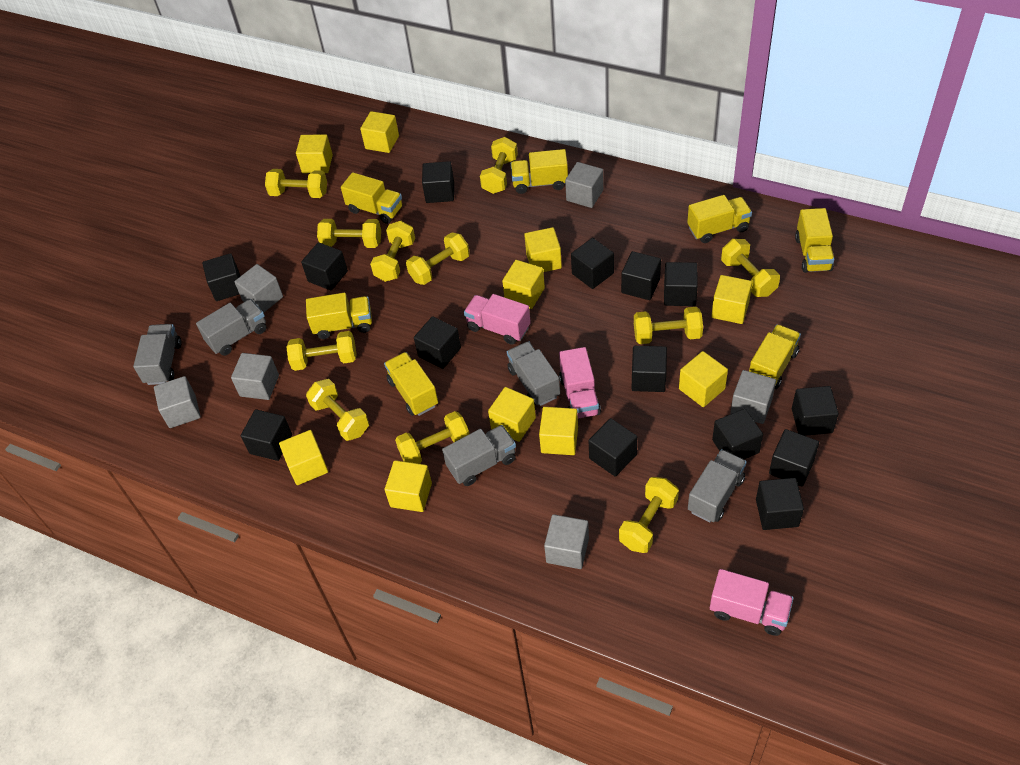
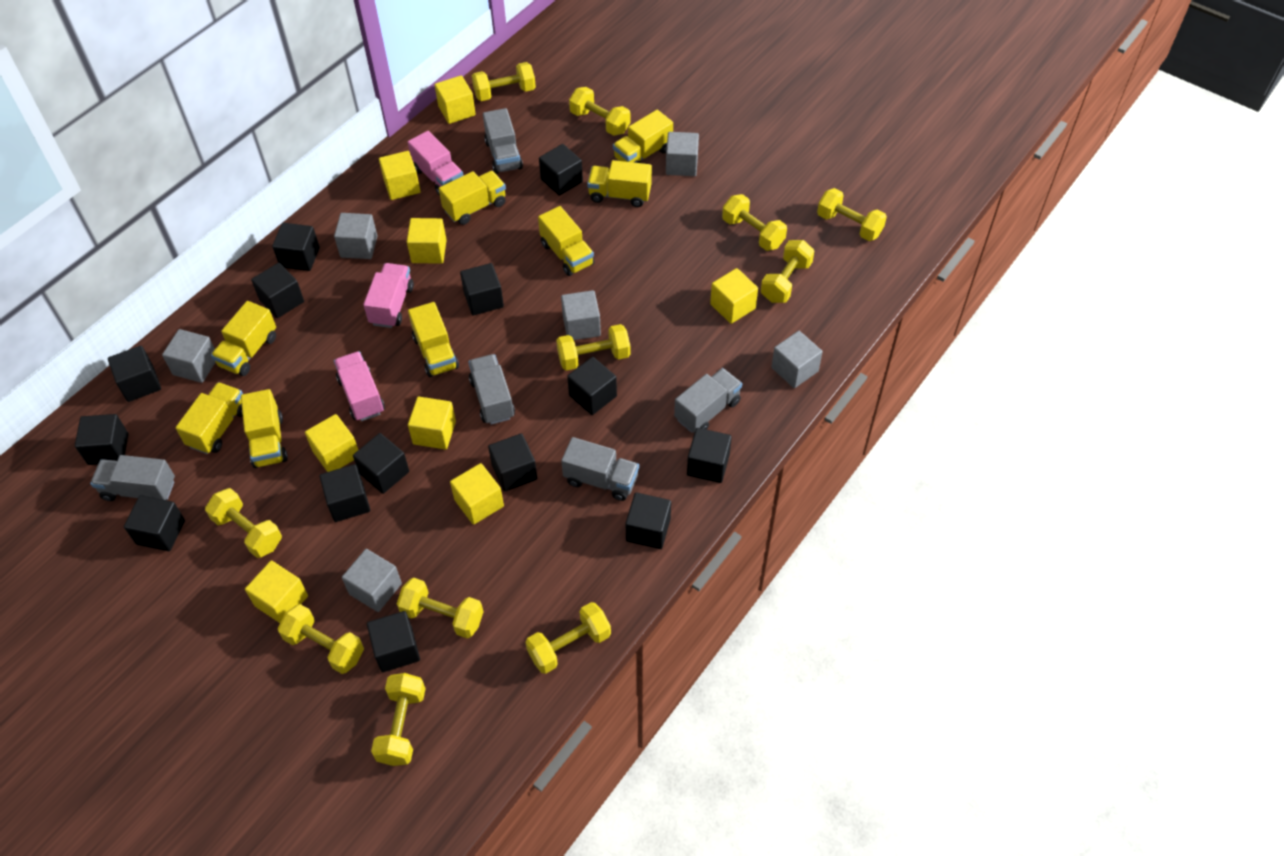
yellow cube: [279,430,328,485] [296,134,333,173] [360,111,399,153] [385,460,432,512] [488,387,536,442] [502,260,545,309] [524,227,562,272] [539,407,578,455] [679,351,728,407] [711,275,752,324] = 10 -> [245,561,308,623] [305,414,358,472] [379,151,421,200] [407,218,447,264] [408,397,456,450] [435,75,476,124] [450,463,504,525] [710,268,758,324] = 8
yellow truck: [306,293,372,339] [341,172,403,224] [384,352,438,416] [511,149,568,194] [687,195,752,243] [749,324,801,389] [795,208,835,273] = 7 -> [175,382,243,454] [211,301,276,376] [241,389,288,468] [408,302,459,377] [439,171,506,225] [538,206,594,276] [587,160,652,207] [613,110,673,163] = 8

